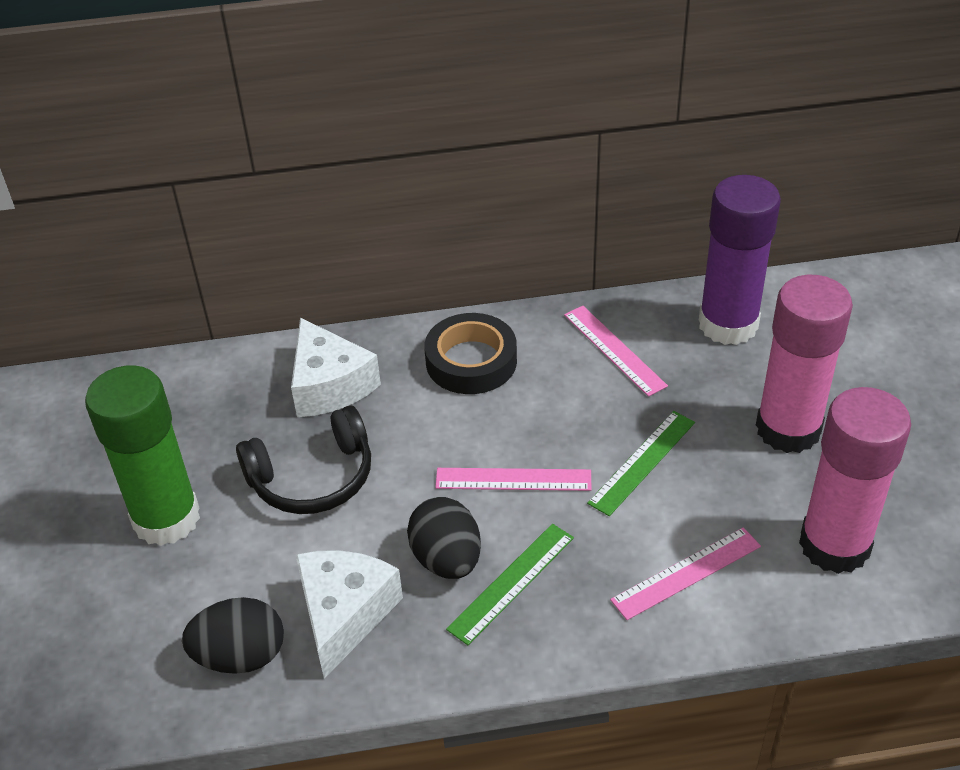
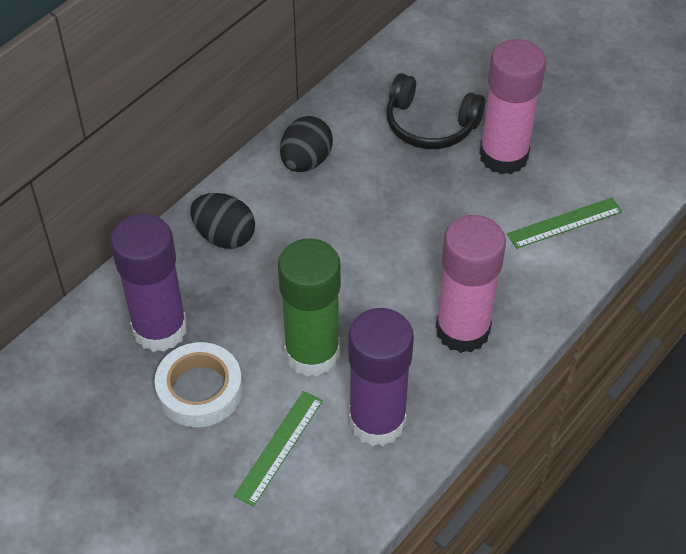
black tape: [424,313,517,394] = 1 -> none = 0
pink ruler: [435,468,592,491] [564,306,668,397] [610,527,761,620] = 3 -> none = 0
purple glue stick: [699,175,781,345] = 1 -> [111,214,187,352] [348,308,414,446] = 2
white cheese: [291,318,381,417] [296,550,403,679] = 2 -> none = 0
white tape: none = 0 -> [155,342,243,427] = 1

